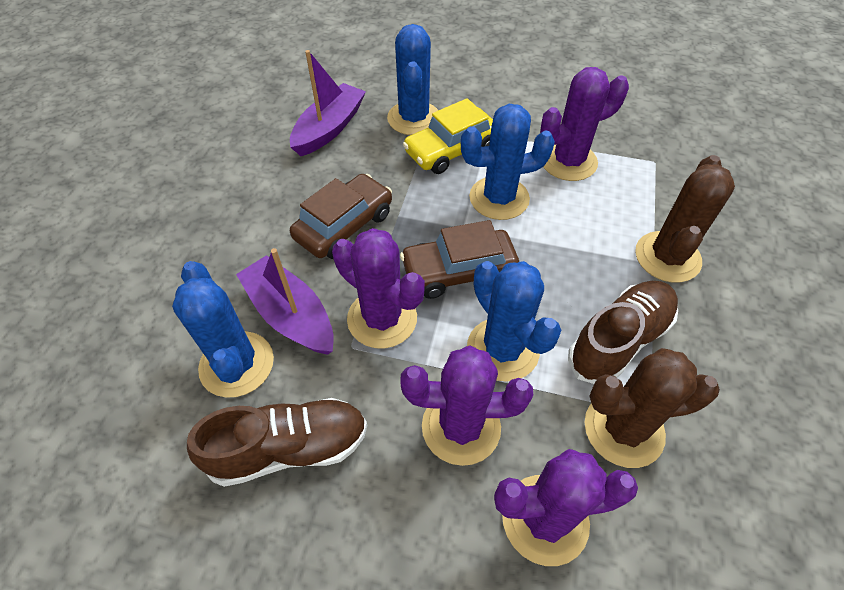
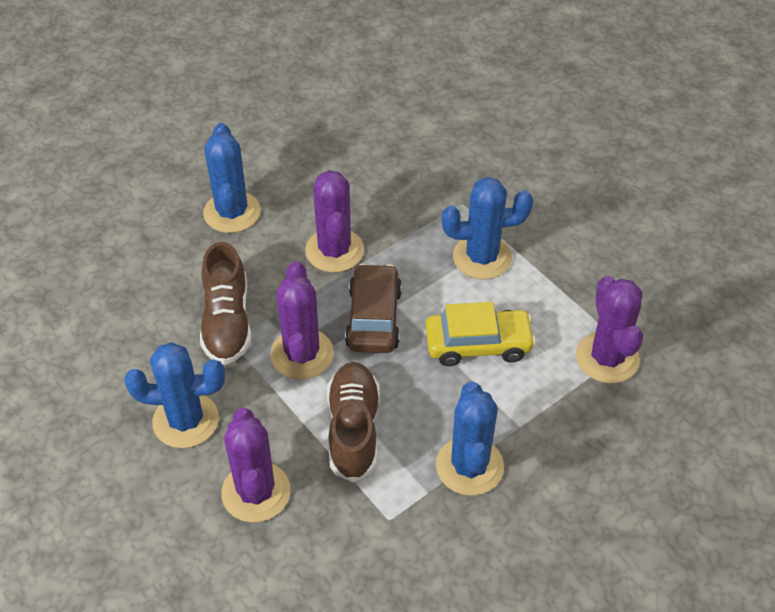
brown cactus: [584,348,720,468] [635,155,735,283] = 2 -> none = 0
brown car: [290,174,392,259] [400,220,519,299] = 2 -> [345,264,402,353] = 1
purple boat: [236,248,334,355] [290,50,366,156] = 2 -> none = 0

